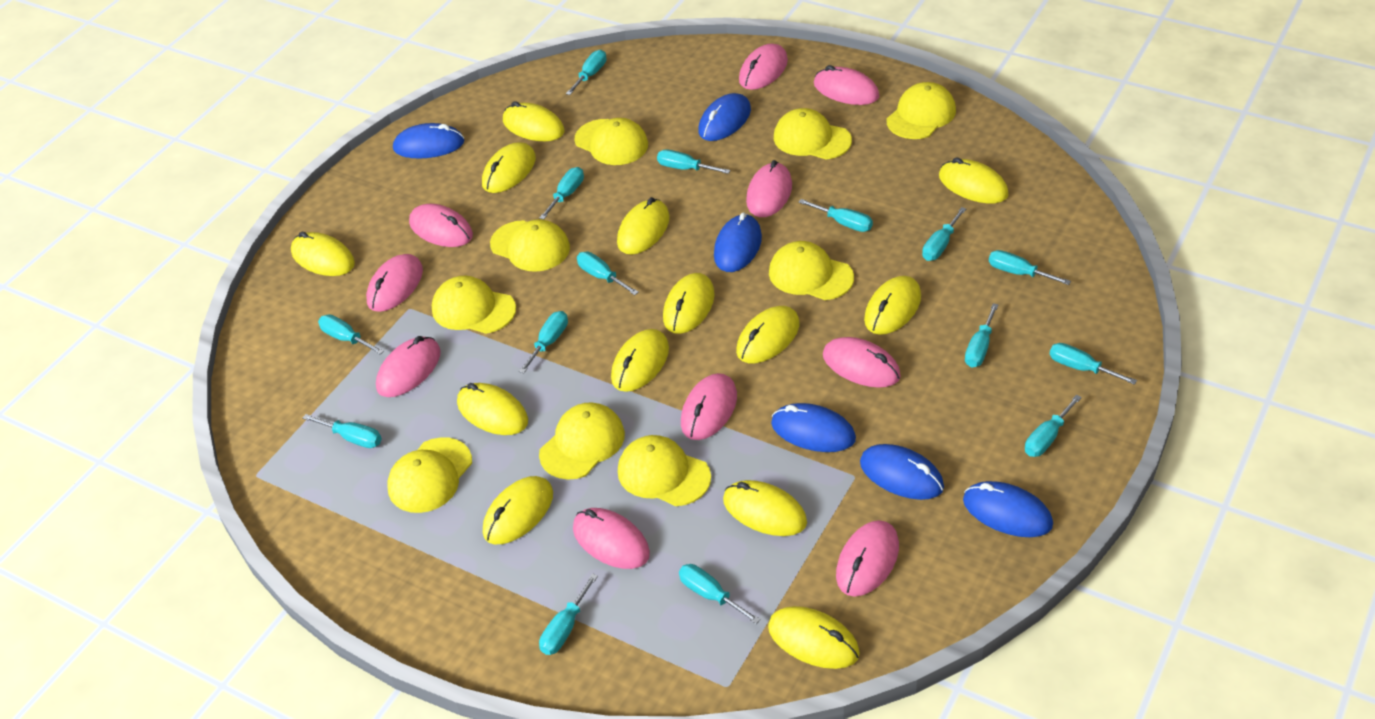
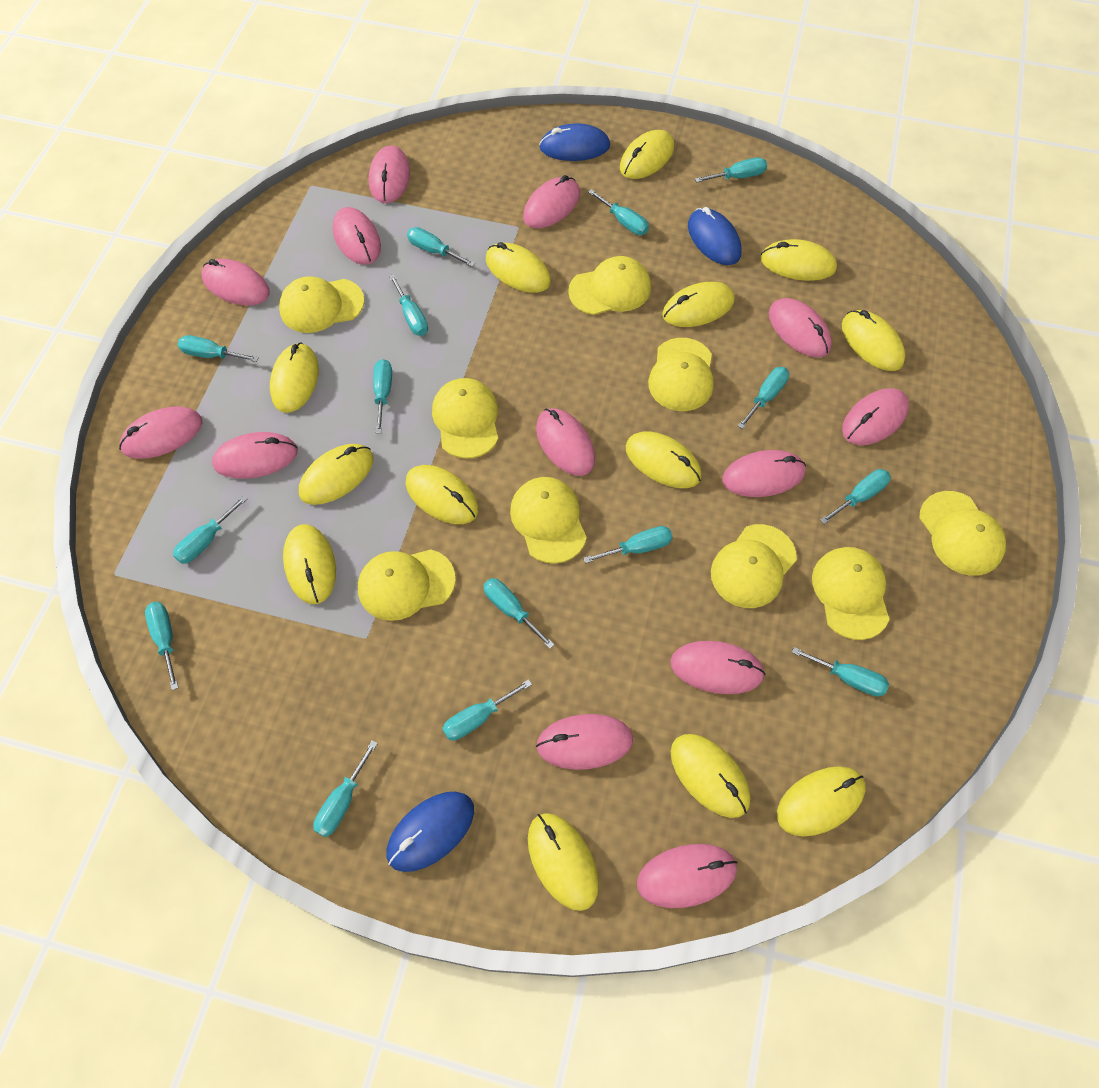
blue mouse: [393,123,465,159] [698,93,751,141] [714,212,762,272] [771,403,856,452] [860,444,944,500] [963,481,1053,537] = 6 -> [386,792,474,872] [539,124,610,161] [688,207,742,265] = 3
pink mouse: [366,254,423,312] [376,336,441,397] [409,204,473,247] [573,508,650,569] [681,373,737,440] [739,44,788,90] [746,160,792,217] [814,65,879,105] [823,337,901,388] [836,520,899,597] = 10 -> [119,406,203,459] [202,259,270,306] [212,432,298,479] [333,207,381,265] [369,145,410,203] [523,175,580,228] [536,408,595,476] [536,714,633,770] [637,844,738,908] [670,641,766,694] [722,450,806,497] [769,298,832,357] [842,388,909,445] = 13

